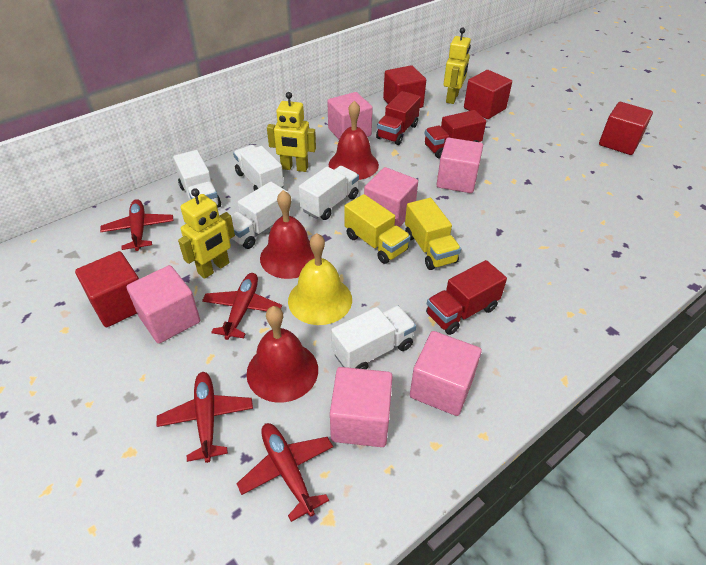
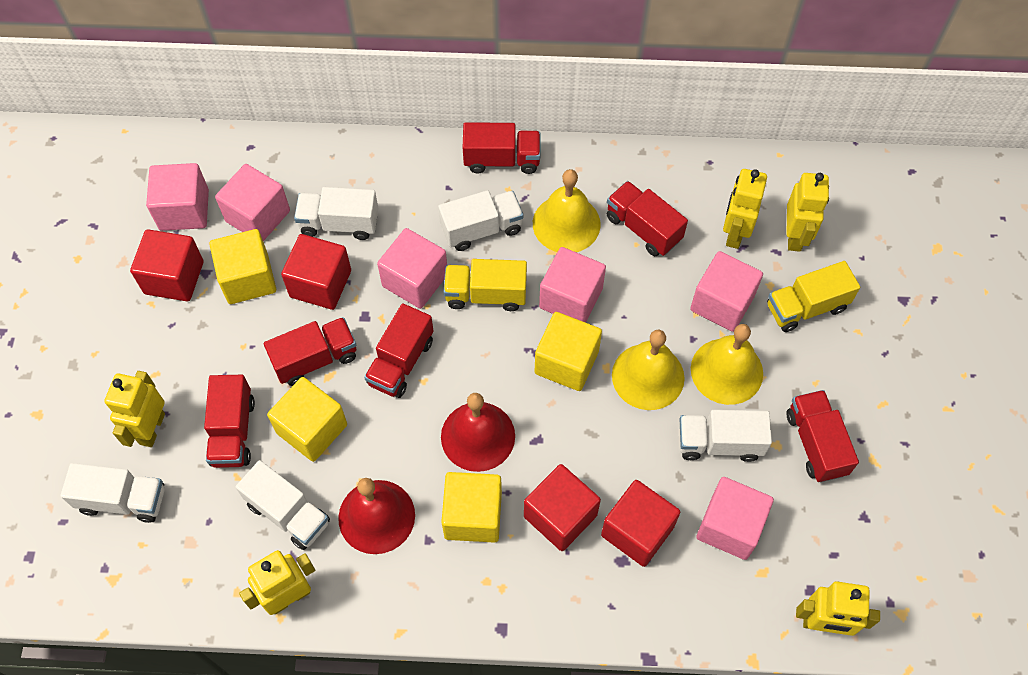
red bell: [246,306,318,403] [260,190,315,279] [329,101,379,180] = 3 -> [338,478,415,554] [441,393,515,472] = 2
red plane: [100,199,173,251] [157,372,253,463] [202,273,282,340] [236,423,333,522] = 4 -> none = 0
red truck: [376,91,421,145] [425,110,486,158] [426,260,507,335] = 3 -> [204,375,255,468] [264,317,356,386] [364,303,434,398] [463,122,540,174] [607,181,688,256] [787,390,859,482] = 6
yellow bell: [288,233,352,325] = 1 -> [533,169,601,252] [612,329,685,410] [691,324,763,405] = 3
yellow cube: none = 0 -> [209,229,276,304] [267,377,347,462] [441,472,502,543] [534,312,602,391] = 4
yellow robot: [178,188,235,279] [267,92,316,172] [444,28,471,104] = 3 -> [104,371,165,447] [239,550,315,615] [723,169,767,249] [786,173,829,252] [796,581,880,636] = 5

